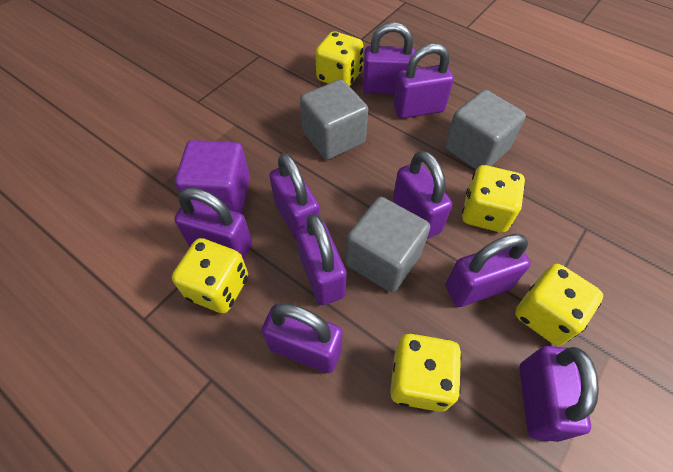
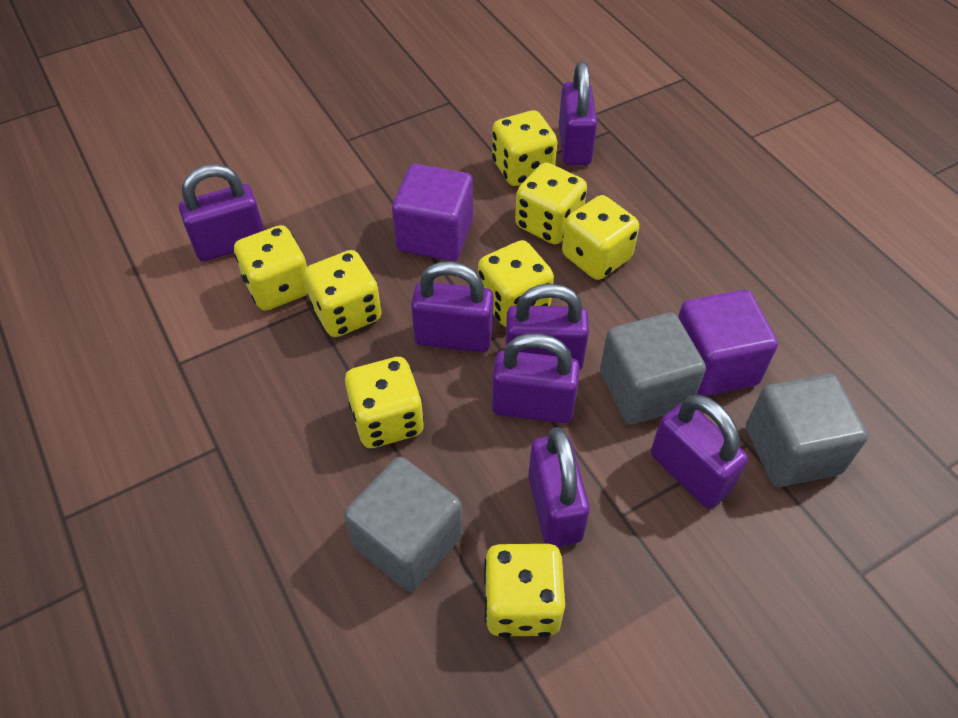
purple cube: [175,140,250,214] = 1 -> [392,164,473,261] [678,290,778,396] = 2
purple padlock: [174,187,252,260] [261,303,342,373] [269,153,320,241] [296,214,347,305] [363,22,416,95] [393,151,452,239] [394,44,454,119] [445,234,531,307] [519,346,599,442] = 9 -> [179,164,264,261] [411,261,494,352] [492,333,580,423] [505,284,589,371] [528,427,590,547] [559,61,597,165] [651,395,748,508] = 7
yellow dice: [172,238,248,313] [315,31,364,86] [390,334,462,412] [462,165,525,232] [515,264,603,346] = 5 -> [234,225,308,311] [304,250,382,337] [345,357,424,448] [478,240,554,327] [484,544,565,637] [492,110,557,186] [515,163,587,244] [562,195,639,280] = 8

